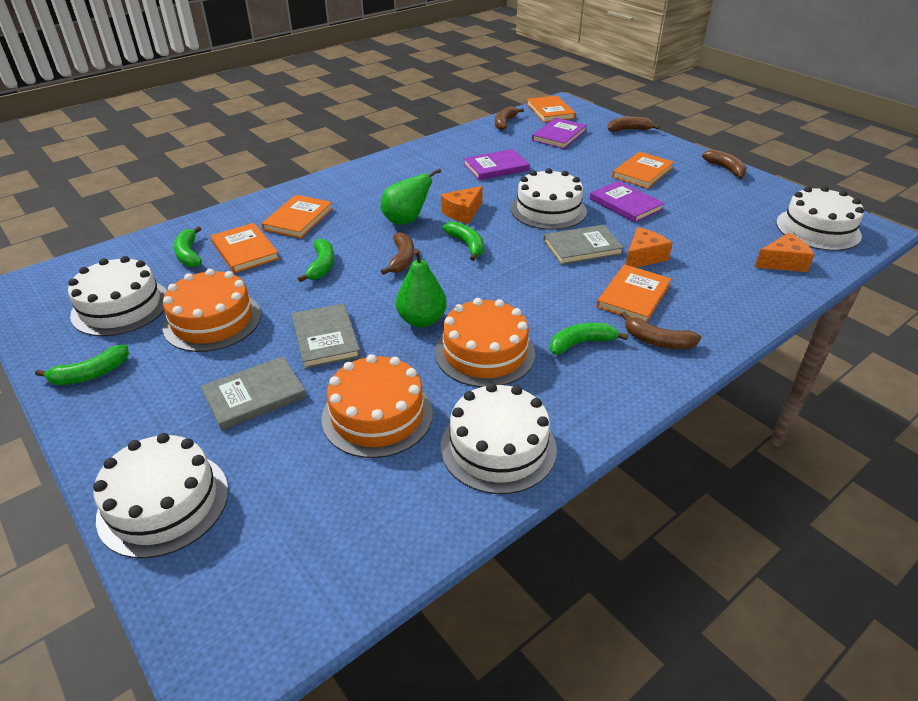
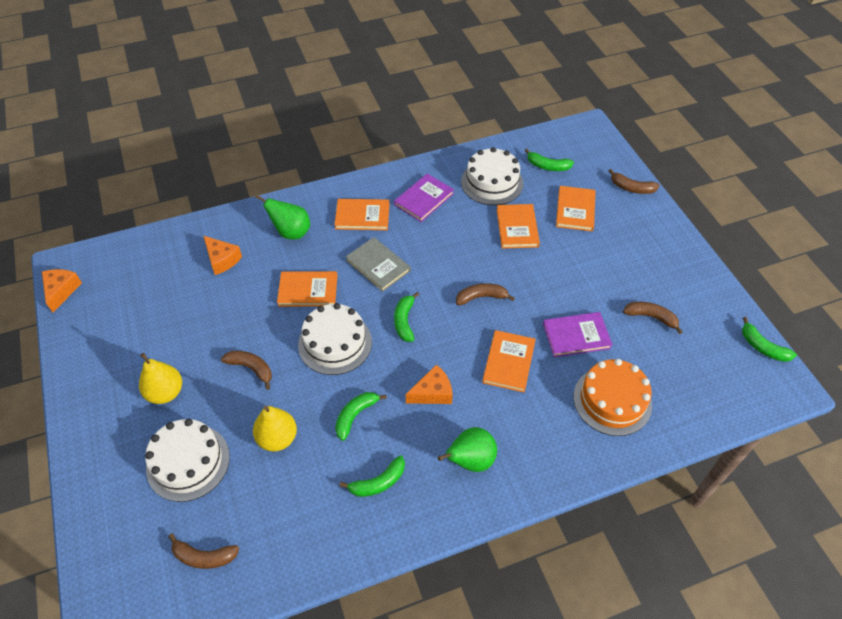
grey book: [201,356,307,431] [292,303,361,369] [543,225,624,265] = 3 -> [346,237,411,292] = 1
orange cake: [163,269,261,352] [322,354,433,458] [435,298,535,387] = 3 -> [573,359,652,436] = 1
purple book: [463,149,530,180] [532,118,587,149] [590,181,665,223] = 3 -> [394,174,454,222] [543,312,613,357] = 2
white cake: [68,256,167,336] [93,433,229,558] [441,383,557,494] [511,168,587,230] [776,186,864,251] = 5 -> [145,419,230,502] [298,303,372,375] [461,147,523,205] = 3
yellow pear: none = 0 -> [139,353,182,404] [253,406,297,452] = 2

